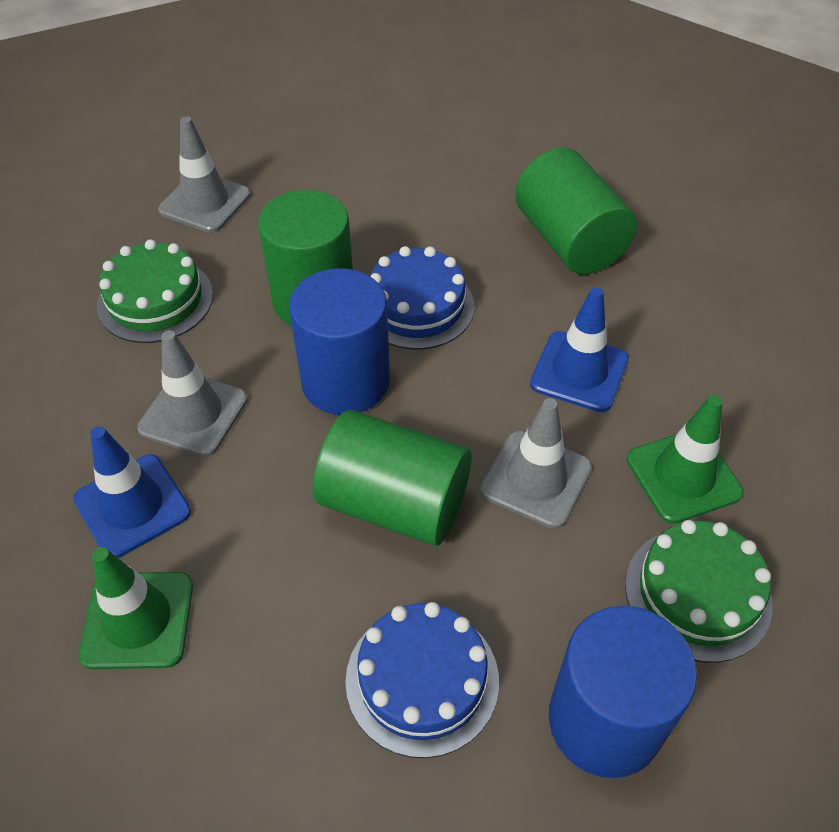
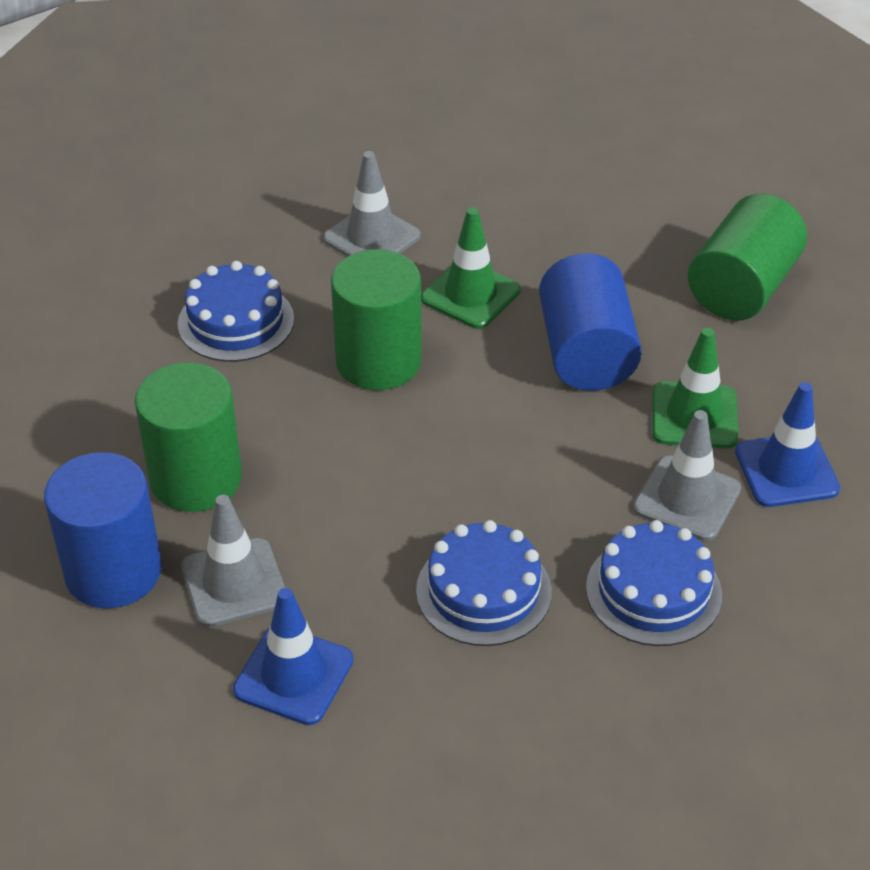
blue cake: [345,602,499,758] [370,246,475,350] = 2 -> [178,261,294,362] [416,520,552,646] [586,520,722,646] = 3
green cake: [97,239,213,343] [625,520,773,663] = 2 -> none = 0

